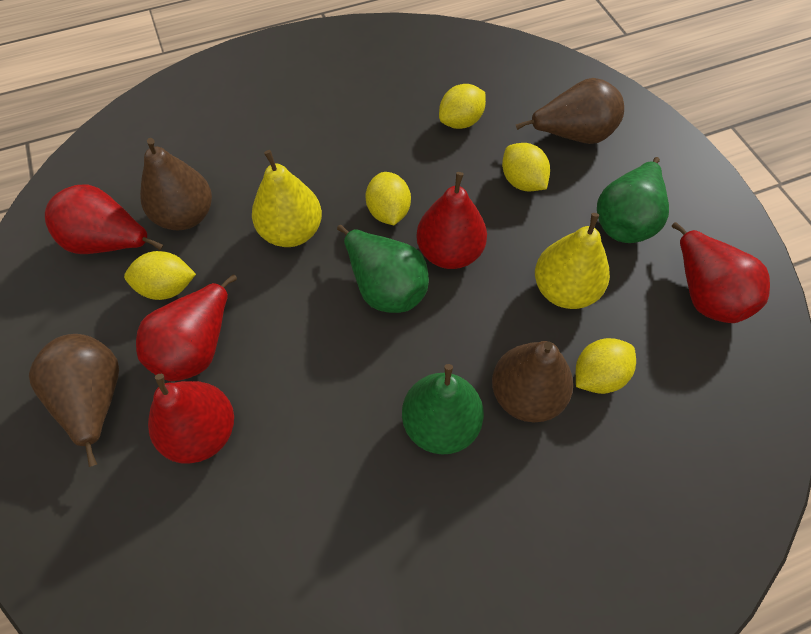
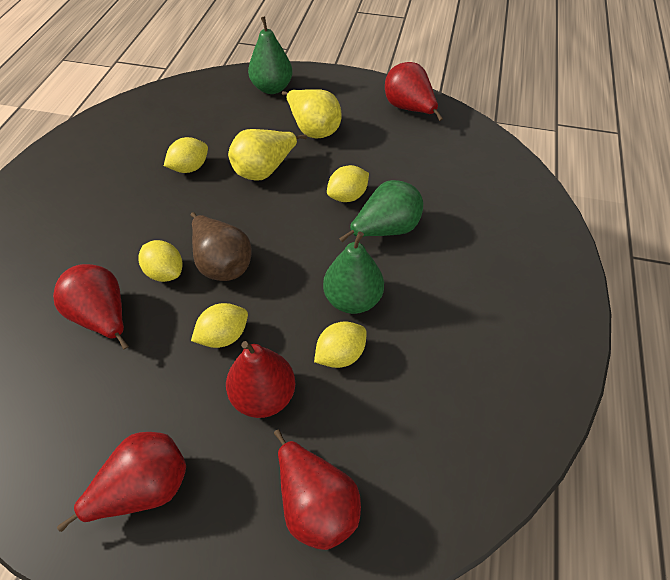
brown pear: [29,334,119,467] [140,138,212,231] [492,341,573,422] [516,78,624,144] = 4 -> [191,212,252,281] = 1

